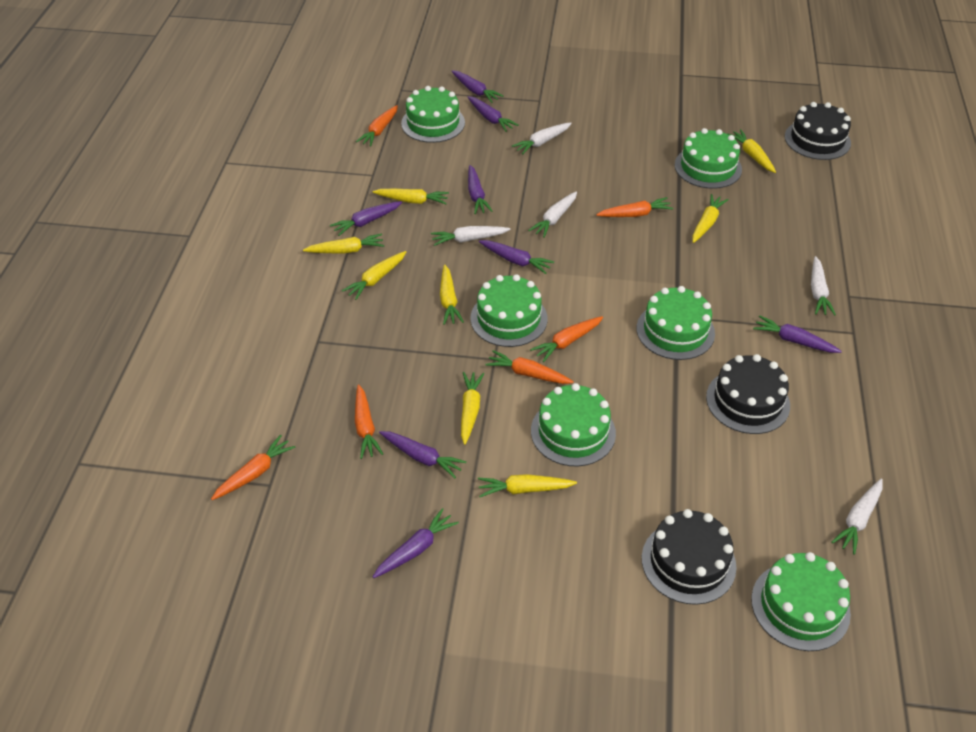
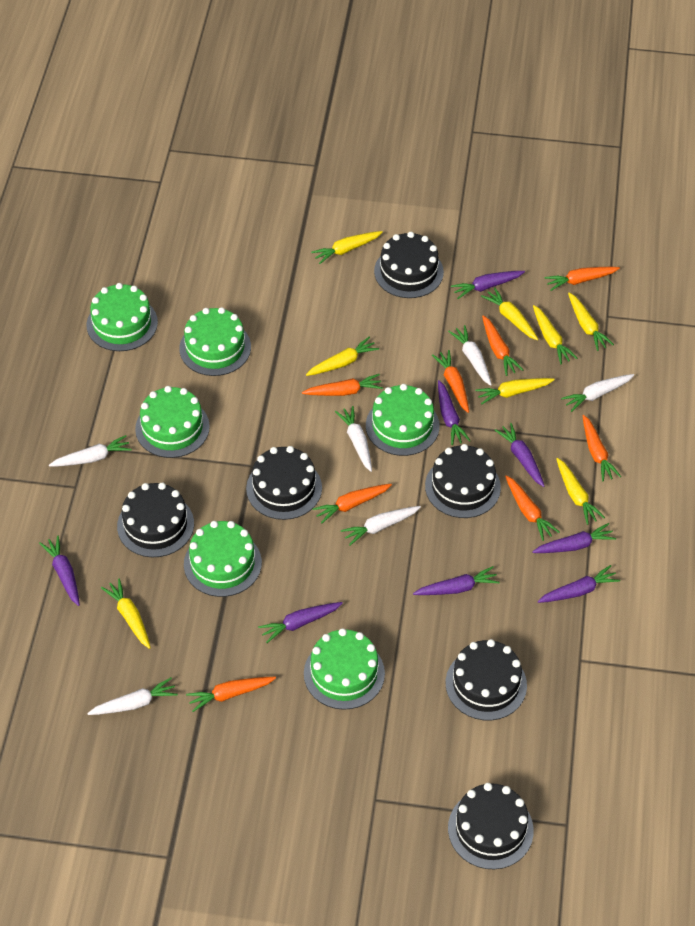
black cake: [642,509,736,605] [706,354,790,434] [785,102,851,160] = 3 -> [117,483,194,557] [246,446,322,520] [374,232,444,298] [425,444,501,518] [446,639,527,720] [448,783,534,869] = 6
orange carrot: [211,435,295,500] [355,385,383,459] [356,105,398,146] [485,350,574,384] [530,316,603,362] [596,197,673,217] = 6 -> [186,677,276,712] [302,374,383,396] [312,484,392,524] [432,350,469,413] [482,315,523,376] [505,475,560,541] [544,267,620,291] [583,415,621,482] = 8
white carrot: [431,226,510,246] [512,122,572,155] [528,191,577,238] [811,256,836,315] [831,479,883,555] = 5 -> [49,435,132,467] [87,678,178,715] [335,406,372,472] [341,506,421,546] [448,325,492,386] [561,374,634,412] = 6

